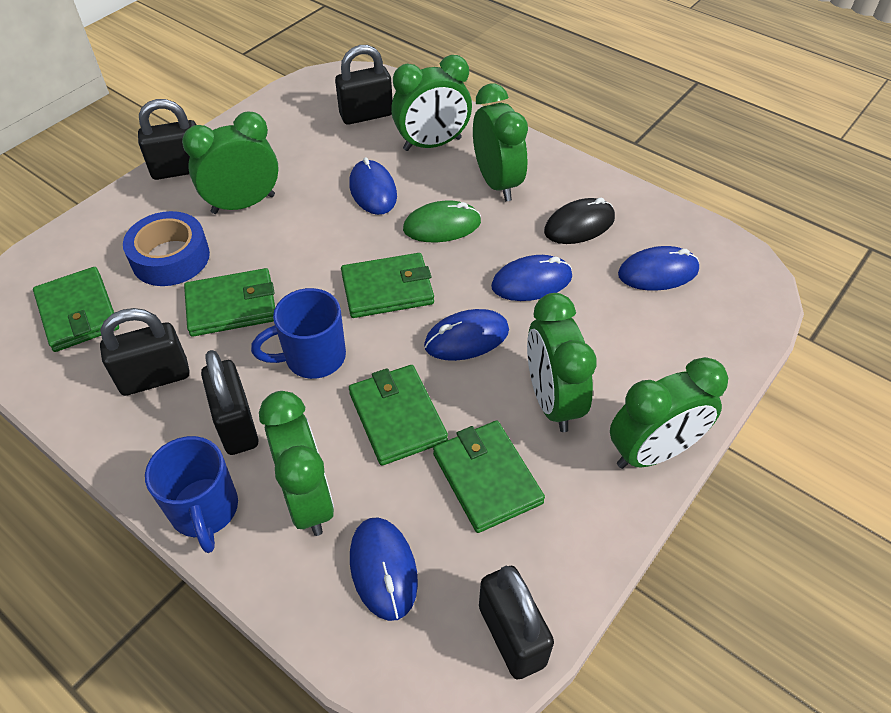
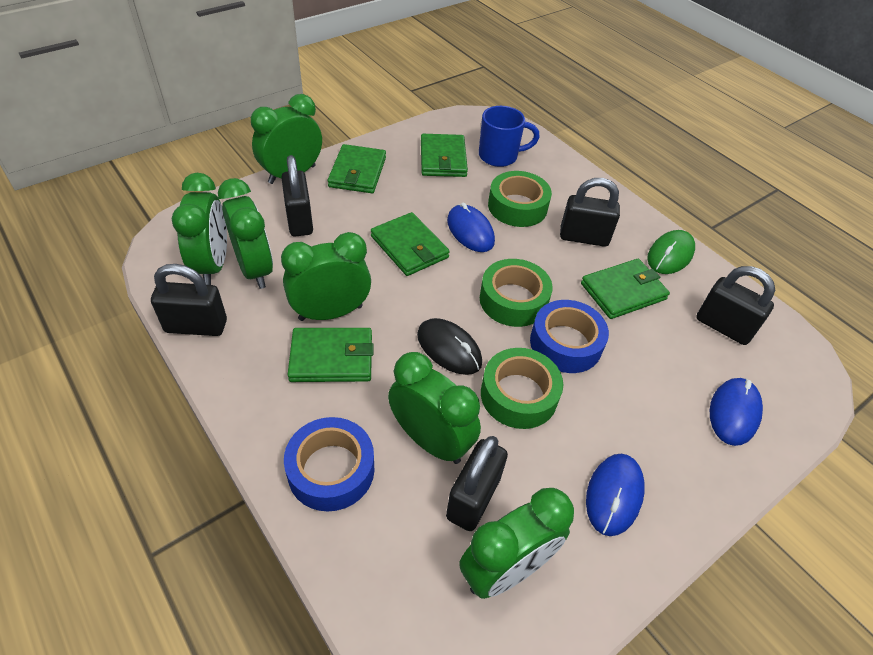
blue mouse: [349,157,397,215] [350,517,418,621] [424,309,509,361] [491,255,572,301] [618,246,699,291] = 5 -> [447,203,495,252] [586,454,645,536] [710,378,763,446] = 3
blue mug: [145,436,238,553] [251,288,346,379] = 2 -> [479,106,540,167] = 1
blue tape: [123,211,210,286] = 1 -> [284,417,374,512] [530,300,609,373] = 2
green tape: none = 0 -> [480,259,553,327] [481,348,563,429] [488,171,552,227] = 3

